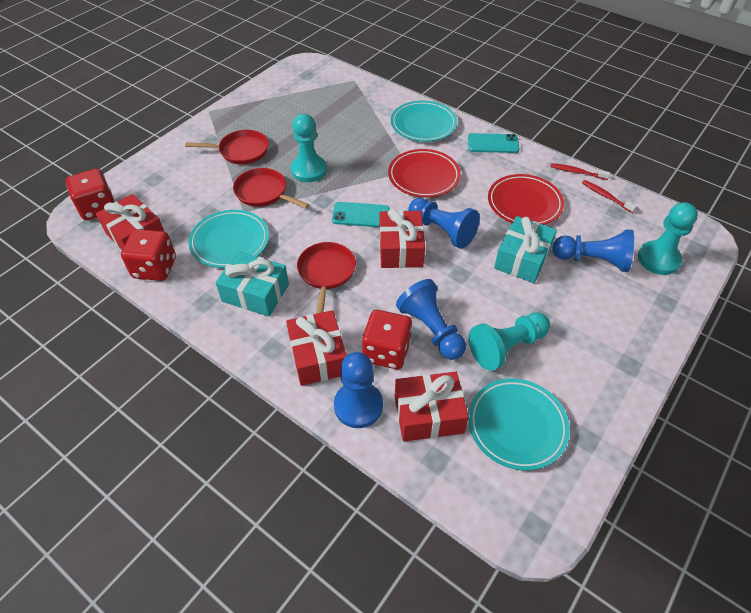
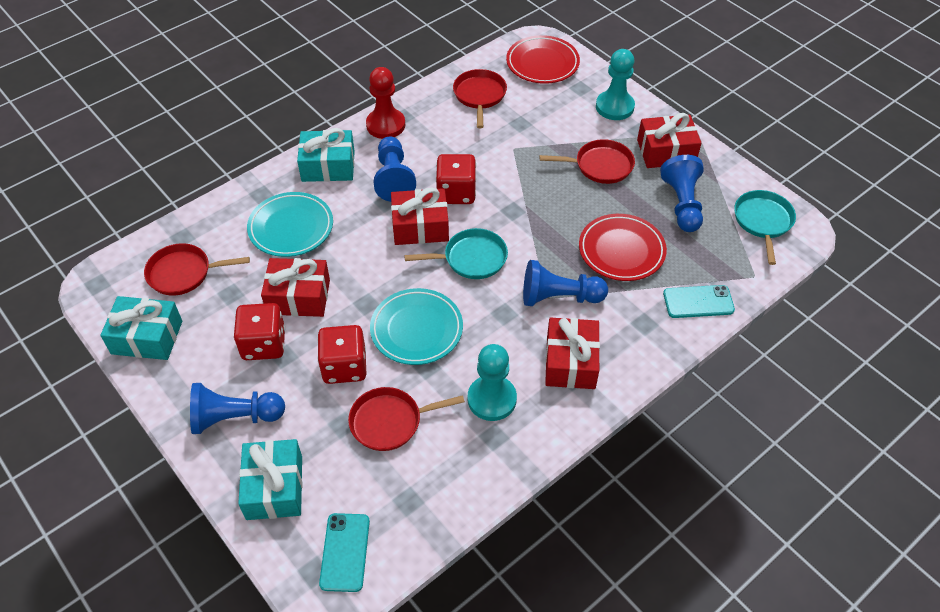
red pan: [185,130,269,164] [233,168,309,208] [297,242,356,314] = 3 -> [144,243,250,296] [348,387,465,451] [453,69,507,128] [540,139,635,184] = 4
red pawn: none = 0 -> [366,67,405,139] = 1
red toothbrush: [550,163,611,180] [582,180,637,213] = 2 -> none = 0
turquoise gift: [216,251,289,317] [494,216,557,283] = 2 -> [100,296,182,360] [238,439,303,520] [297,128,355,182] = 3
turquoise pan: none = 0 -> [404,228,508,279] [734,190,796,265] = 2
turquoise pawn: [291,114,327,182] [469,312,550,371] [638,202,698,275] = 3 -> [468,344,517,421] [596,49,635,120] = 2
turquoise plate: [189,210,269,268] [391,101,457,142] [468,378,570,470] = 3 -> [247,192,333,257] [370,288,463,365] = 2

